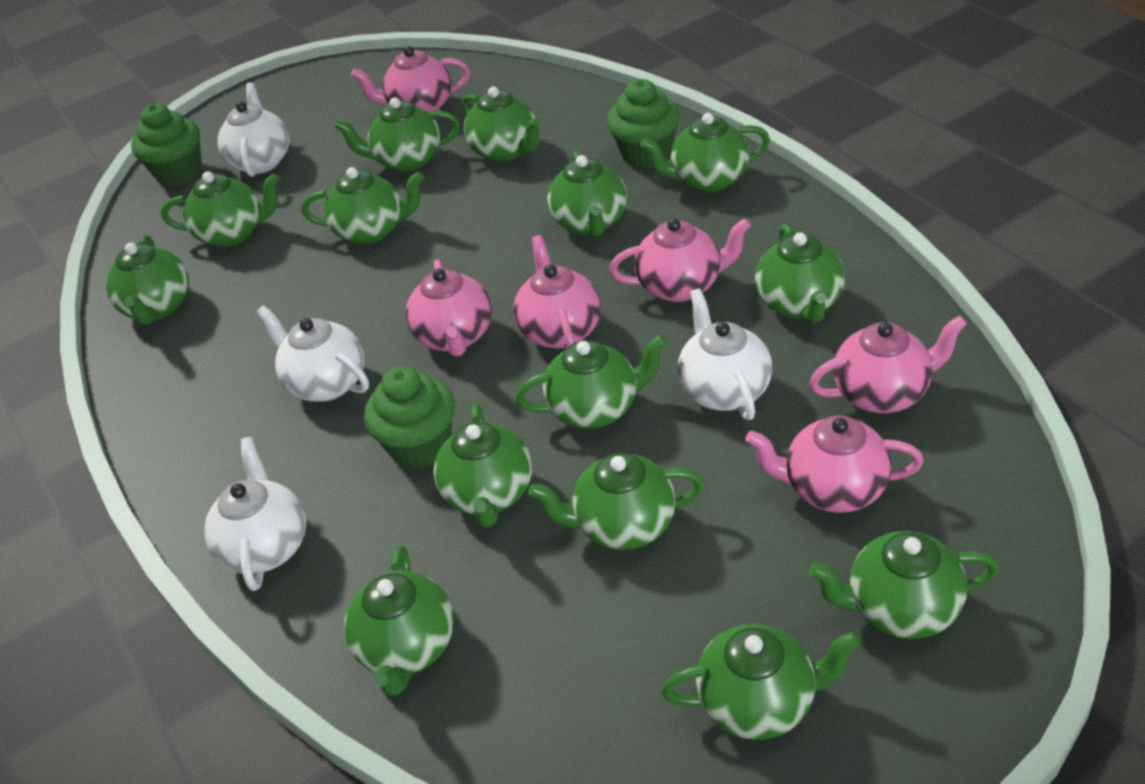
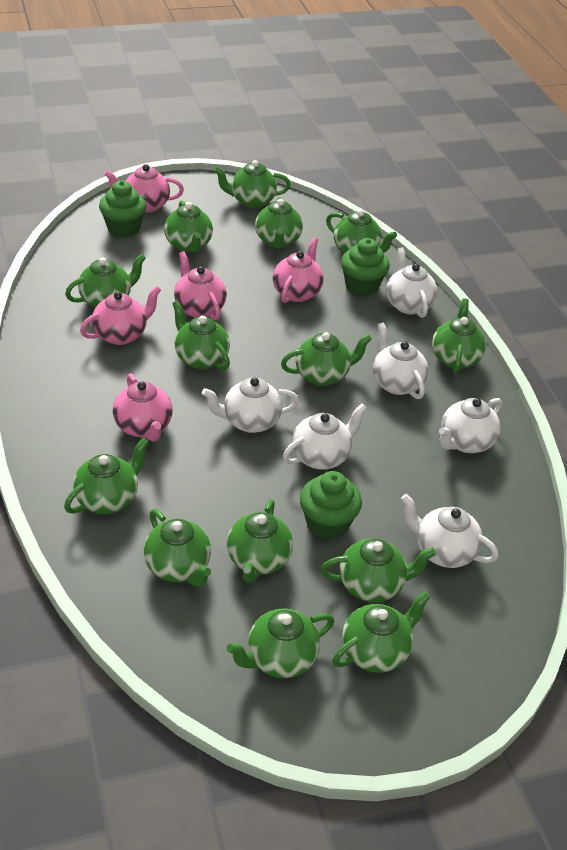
pink teapot: [351,46,470,113] [406,259,492,357] [513,235,601,350] [609,218,751,302] [746,415,924,513] [809,315,967,413] = 6 -> [80,286,161,345] [104,164,184,213] [113,373,172,442] [174,251,227,320] [273,238,323,303] = 5
white teapot: [204,437,306,591] [217,82,289,177] [256,305,369,401] [678,288,772,420] = 4 -> [202,377,299,433] [283,403,367,470] [373,322,428,399] [386,248,437,318] [401,494,499,568] [439,398,502,453] = 6

